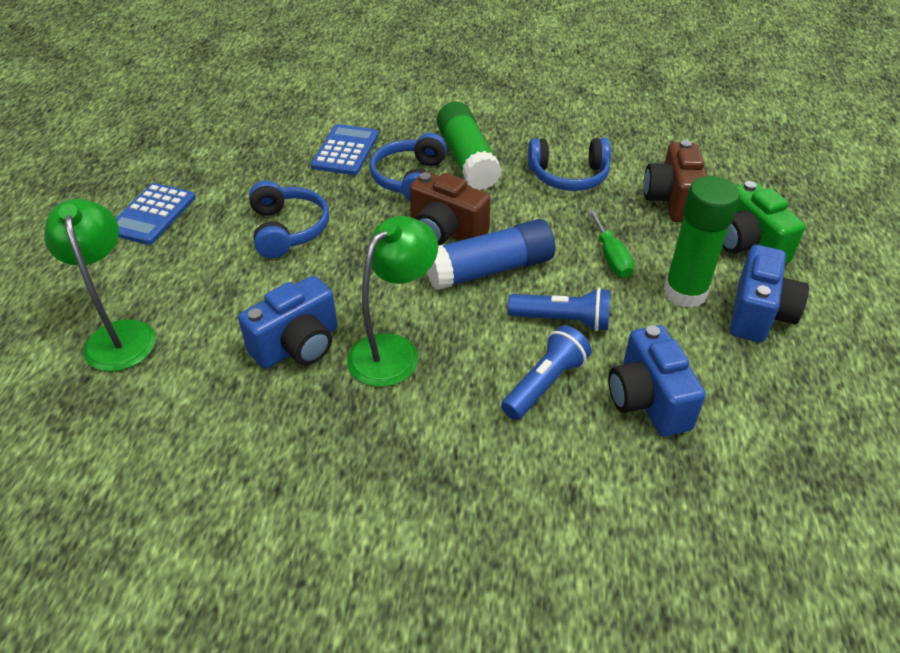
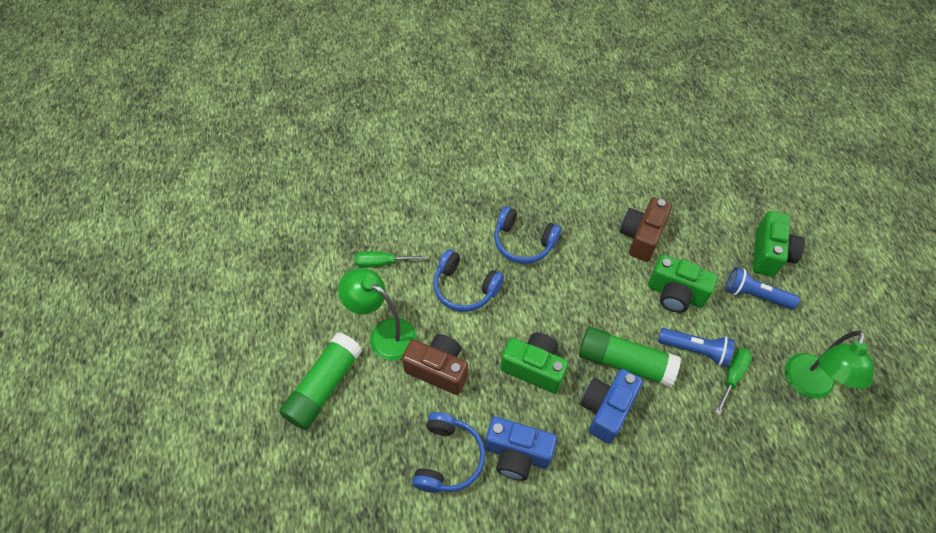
blue calculator: [116,183,196,245] [311,124,379,175] = 2 -> none = 0
blue camera: [238,276,337,369] [608,325,706,437] [730,245,809,342] = 3 -> [485,416,557,481] [580,369,643,444] = 2
blue glue stick: [427,219,555,290] = 1 -> none = 0
green camera: [722,181,805,264] = 1 -> [500,333,568,393] [648,255,718,313] [753,211,805,277] = 3
green screwdriver: [588,209,635,278] = 1 -> [355,251,426,268] [715,348,752,415] = 2

